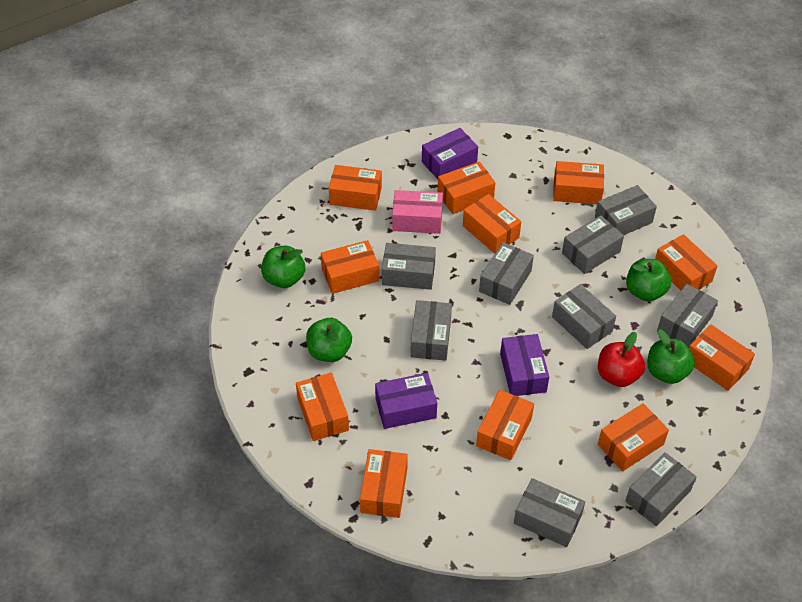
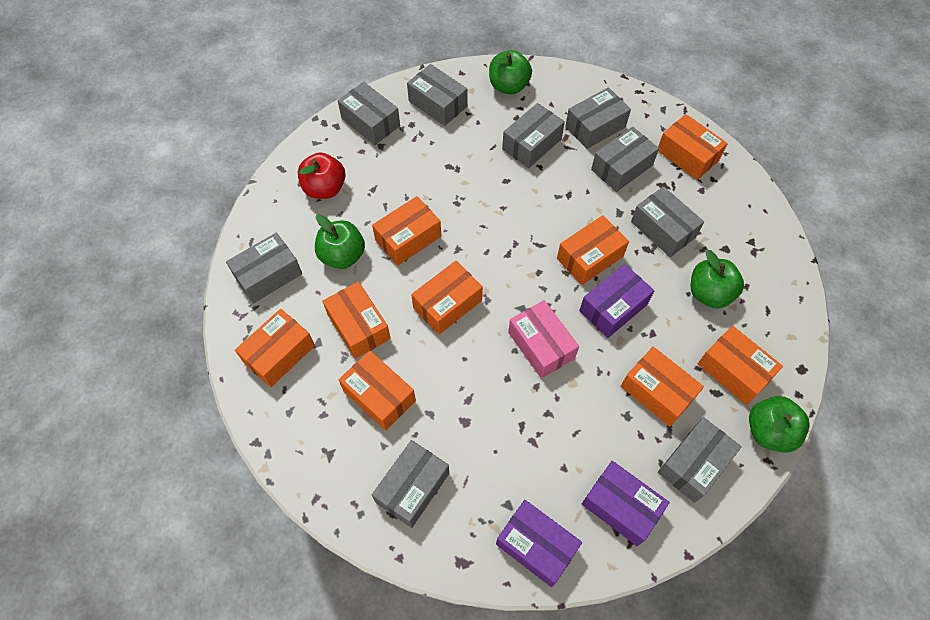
orange box: [296,373,349,441] [321,240,379,294] [329,165,382,211] [360,449,408,518] [437,161,495,214] [463,194,521,254] [476,390,534,460] [553,161,604,204] [598,403,669,471] [655,234,717,291] [689,325,755,391] = 11 -> [235,309,315,387] [322,282,391,359] [339,351,416,431] [372,196,441,265] [411,261,483,335] [557,215,629,285] [621,347,704,427] [658,114,728,180] [698,326,783,405] = 9

